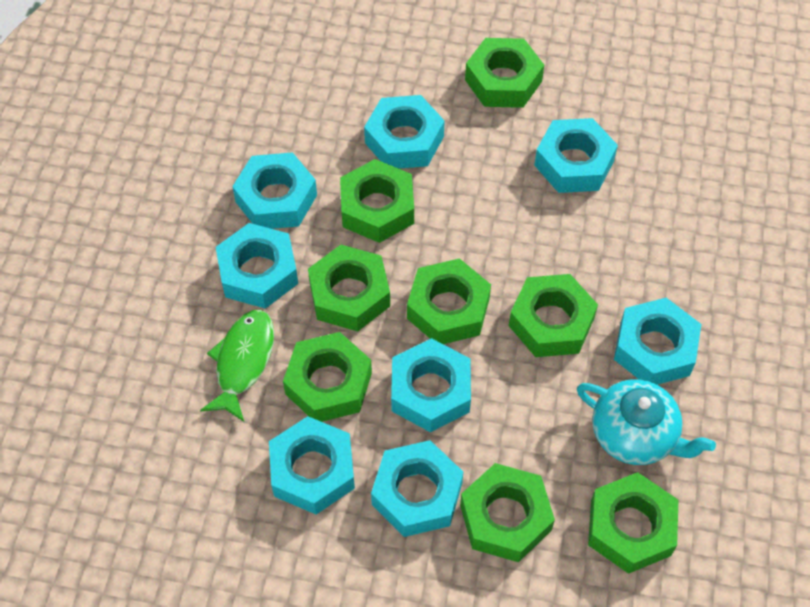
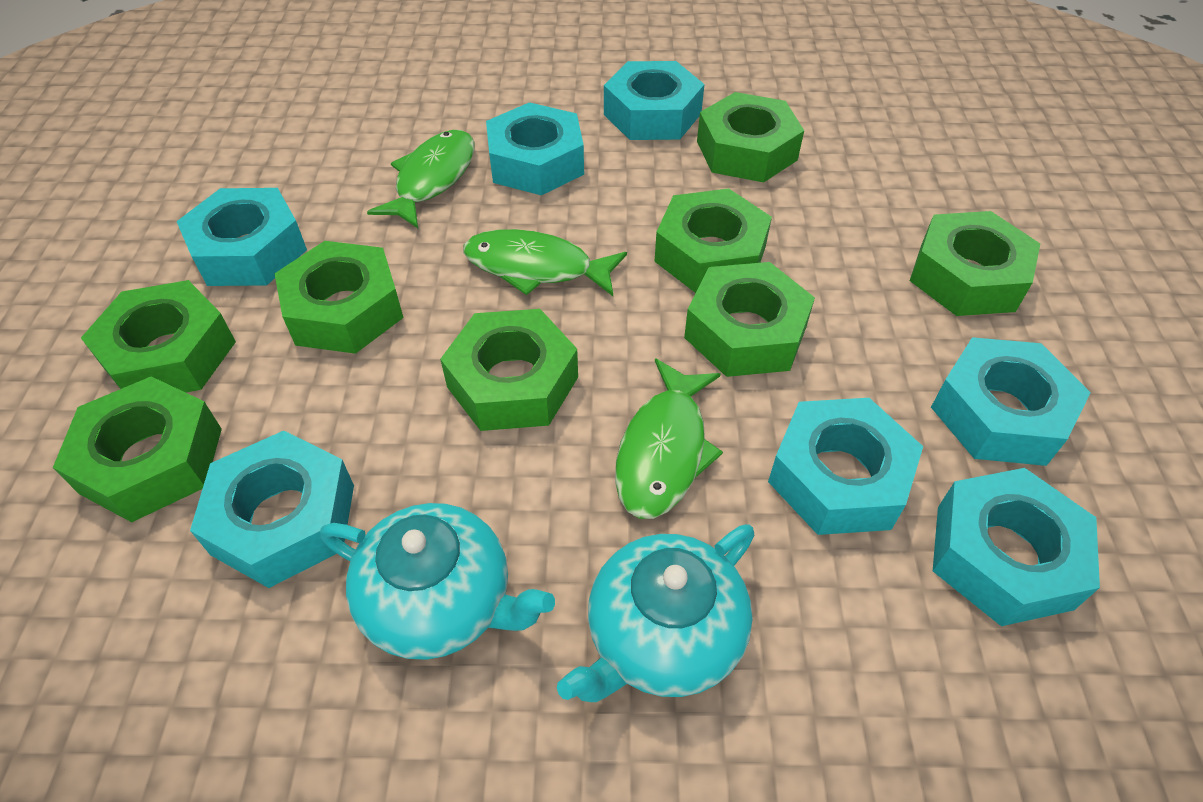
green fish: [200,310,274,422] = 1 -> [367,130,475,228] [463,229,627,296] [615,358,723,519] = 3
turquoise nut: [216,223,298,309] [232,152,317,229] [269,416,355,514] [364,95,445,169] [371,440,463,537] [391,338,471,433] [534,118,618,193] [614,298,701,385] = 8 -> [176,188,307,286] [190,431,354,588] [486,102,584,195] [604,61,705,140] [768,398,923,535] [931,337,1091,466] [933,468,1100,626] = 7
turquoise teapot: [577,379,716,465] = 1 -> [320,503,555,660] [557,524,755,702] = 2

